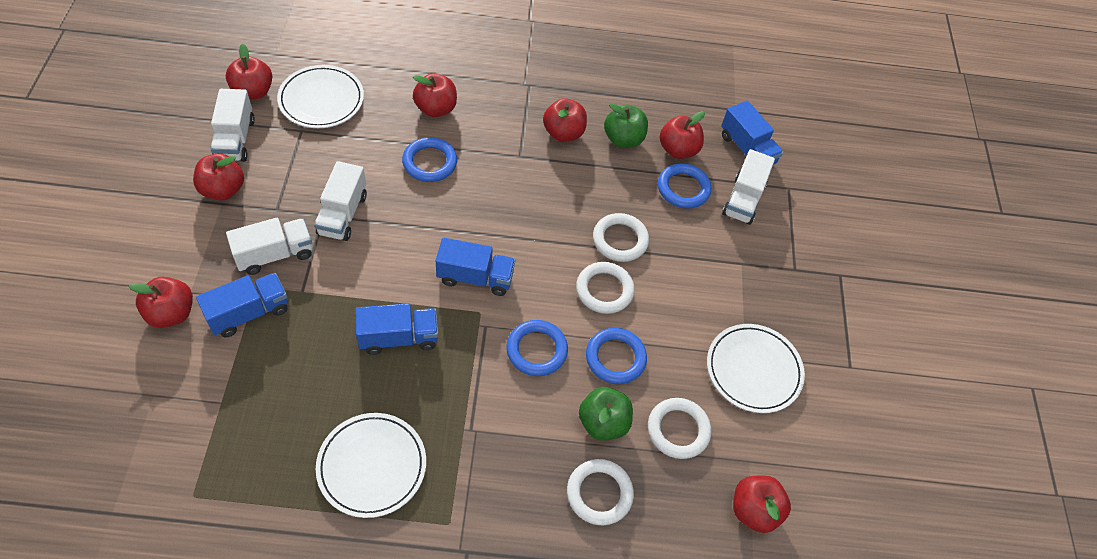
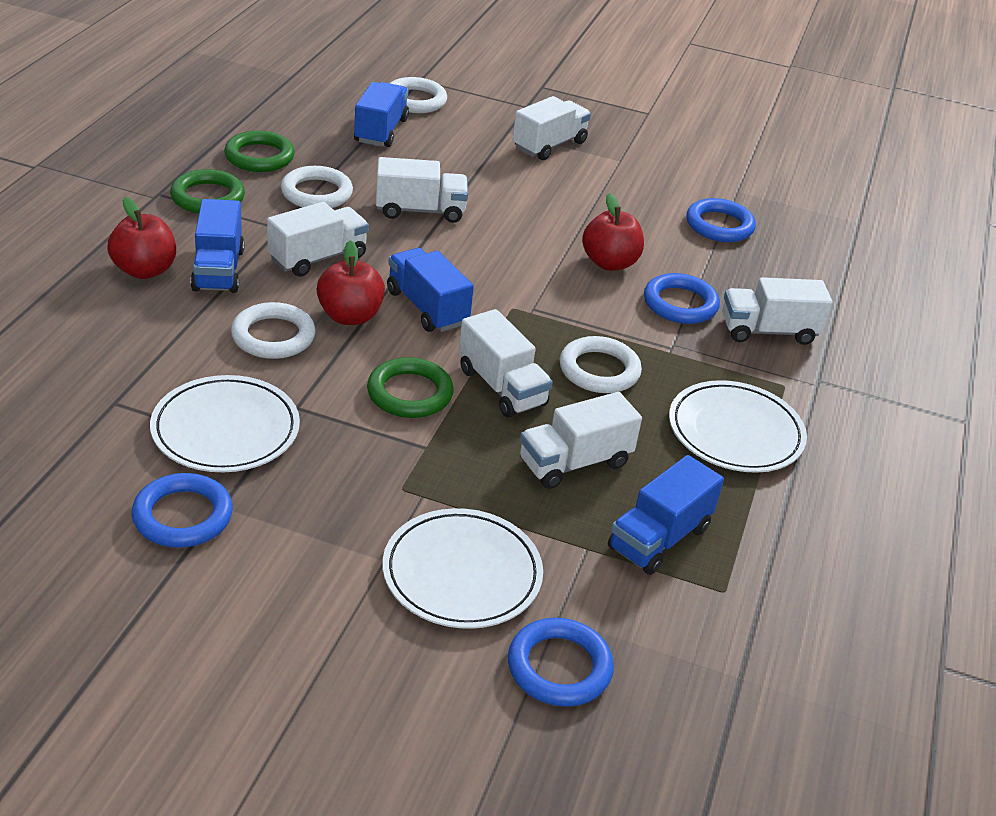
green apple: [579,387,633,441] [604,103,648,148] = 2 -> none = 0
green ring: none = 0 -> [170,169,245,214] [224,131,295,172] [367,357,454,418] = 3
red apple: [129,277,193,328] [193,153,244,200] [226,44,272,100] [413,74,457,117] [543,98,587,142] [660,111,705,159] [733,475,791,533] = 7 -> [107,197,176,279] [317,240,385,325] [582,193,644,271] = 3
white truck: [210,89,255,162] [226,218,312,275] [314,161,367,241] [722,149,775,225] = 4 -> [267,202,369,277] [376,157,468,223] [459,309,553,418] [513,96,591,160] [520,392,642,489] [722,277,833,345] = 6

